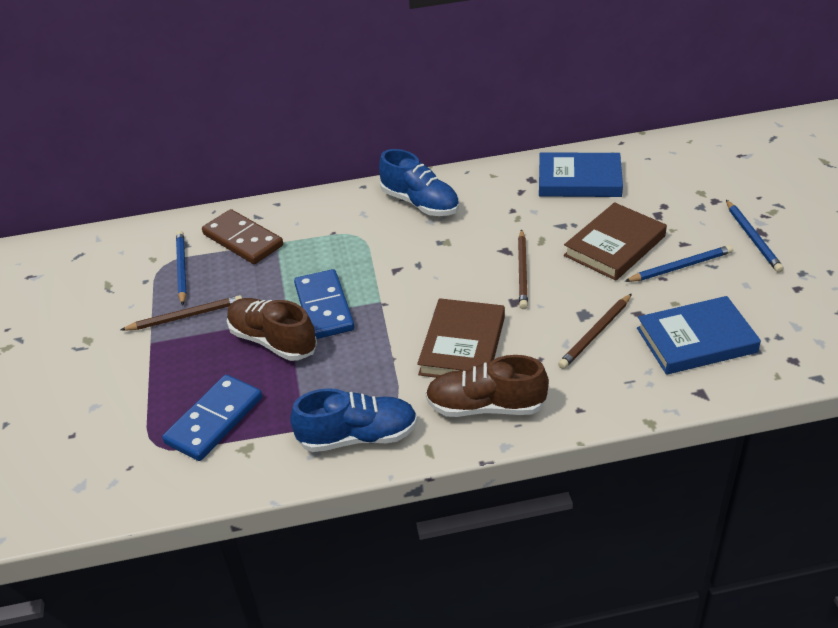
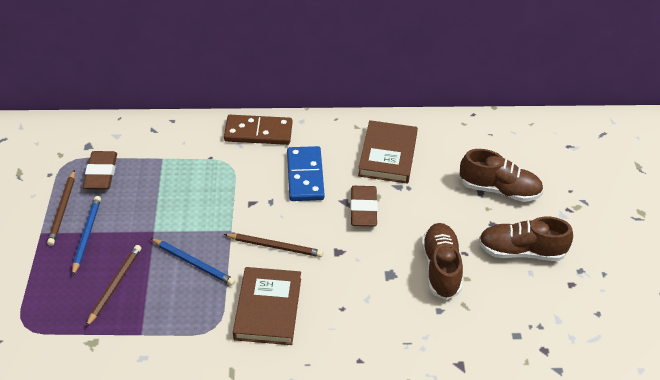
blue book: [539,153,623,197] [637,296,761,375] = 2 -> none = 0
blue domino: [162,375,262,461] [294,269,355,339] = 2 -> [287,146,325,201] = 1
blue pencil: [176,231,187,305] [624,245,733,282] [726,200,784,273] = 3 -> [72,196,101,276] [150,238,235,285] = 2
blue shoe: [290,388,418,452] [379,149,459,216] = 2 -> none = 0
brown eraser: none = 0 -> [83,151,117,190] [351,186,378,226] = 2
brown shoe: [227,298,317,361] [426,355,549,417] = 2 -> [422,223,463,300] [459,149,543,202] [478,217,573,261] = 3

